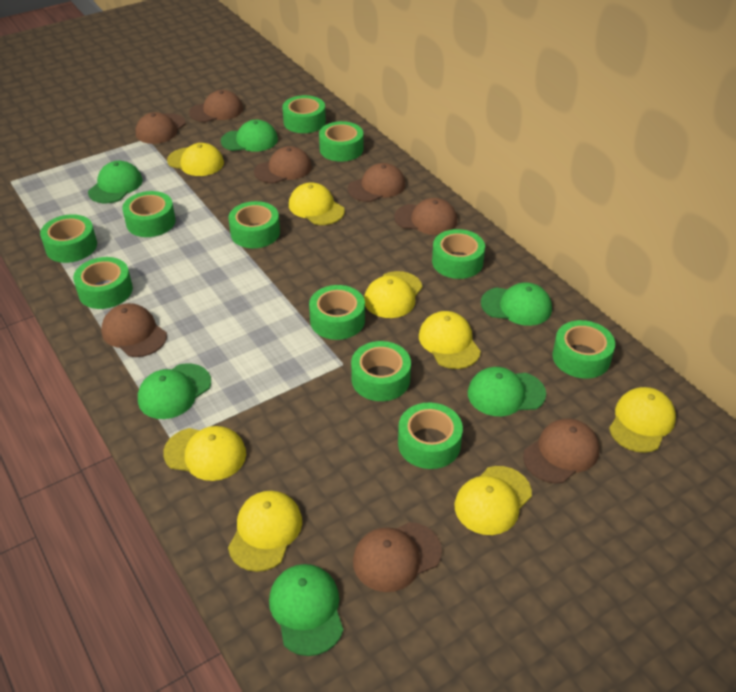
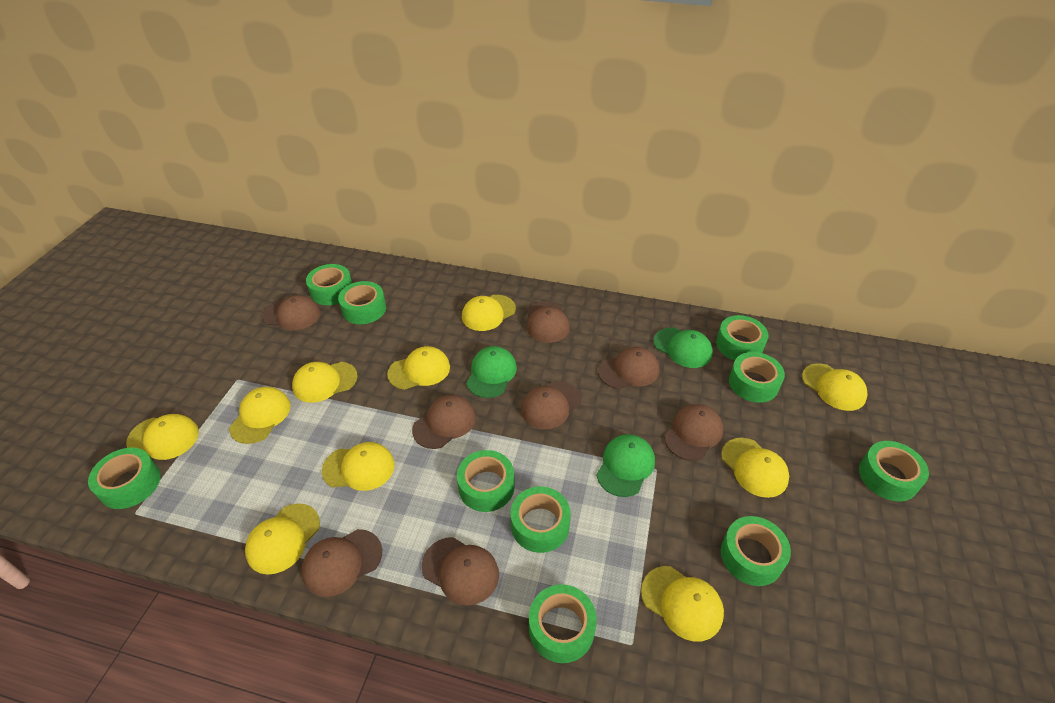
green cap: [88,161,143,203] [138,363,211,419] [221,119,278,152] [269,564,343,656] [468,367,546,416] [481,282,552,326] = 6 -> [466,346,517,398] [597,434,655,497] [653,327,713,368] = 3
green tape: [40,214,97,263] [73,257,133,309] [122,191,176,237] [228,201,280,248] [282,95,326,133] [309,285,365,340] [319,121,363,162] [351,341,411,401] [398,402,463,469] [432,229,485,279] [552,320,615,379] = 11 -> [88,448,161,509] [306,264,352,305] [338,281,386,324] [457,450,515,512] [511,486,571,553] [529,584,597,663] [716,315,768,360] [721,516,791,586] [729,352,785,403] [859,441,929,501] = 10
yellow cap: [163,426,246,481] [167,143,224,176] [228,491,302,572] [289,182,345,225] [364,271,423,318] [419,311,481,369] [455,466,532,535] [609,387,676,453] = 8 -> [126,414,199,460] [229,387,291,444] [245,503,320,574] [292,362,357,403] [322,442,395,491] [387,346,450,390] [462,295,516,331] [641,566,724,641] [721,438,789,498] [802,364,868,411] = 10

